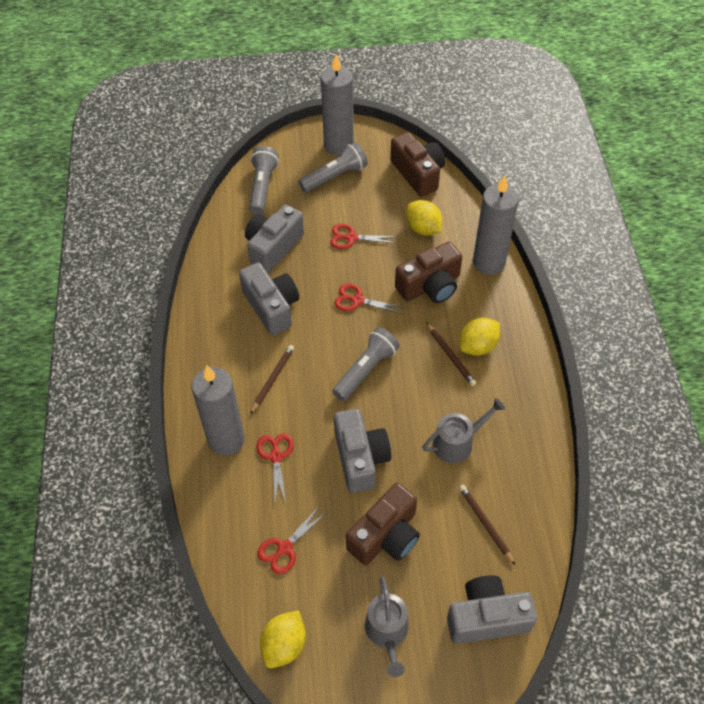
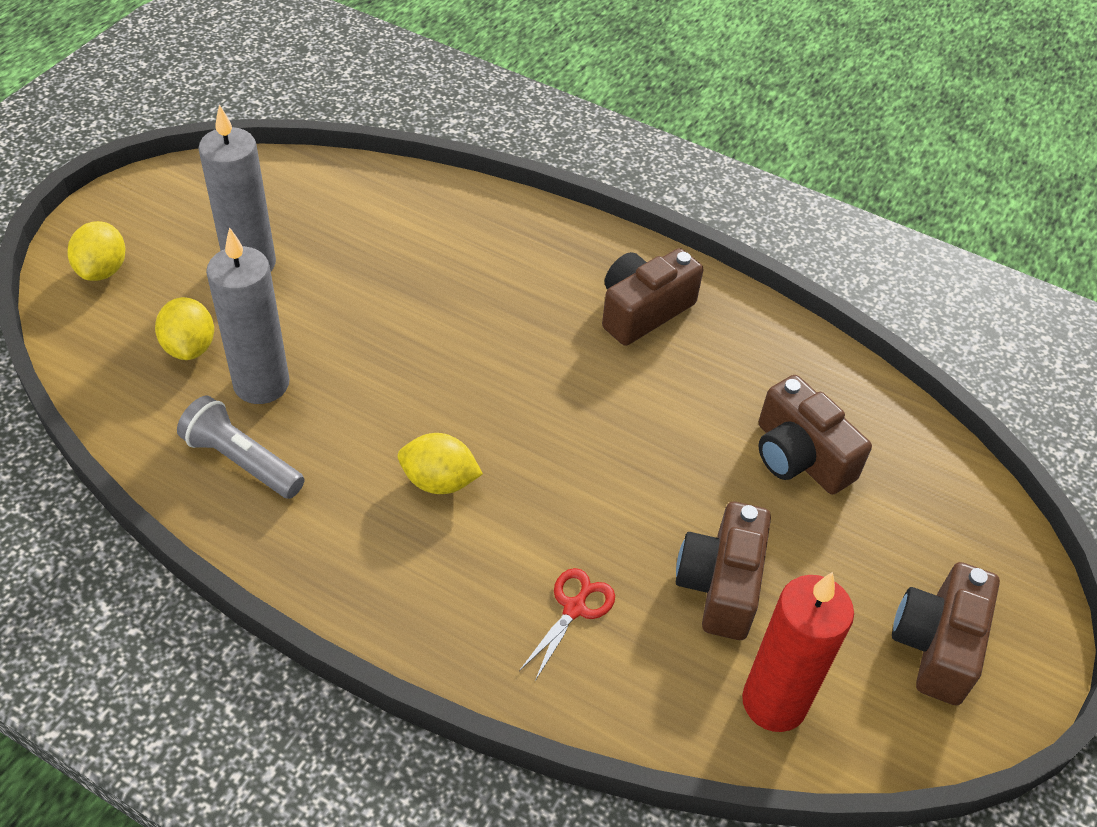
brown camera: [346,483,420,565] [390,132,445,197] [395,242,462,303] = 3 -> [602,248,703,346] [676,502,771,640] [758,375,872,495] [892,562,1000,705] = 4
brown pencil: [250,345,294,414] [426,322,476,386] [459,485,515,565] = 3 -> none = 0
grey camera: [239,263,299,335] [245,205,304,273] [334,409,391,493] [447,575,537,644] = 4 -> none = 0
grey candle: [191,365,245,456] [321,54,354,156] [473,175,519,275] = 3 -> [198,104,276,271] [206,227,290,404] = 2
grey flashlight: [249,146,279,215] [298,142,368,192] [332,327,400,401] = 3 -> [177,396,305,499] = 1
grey watering can: [365,576,409,677] [422,398,505,463] = 2 -> none = 0
red candle: none = 0 -> [742,572,854,732] = 1
red scissors: [257,433,294,503] [257,505,327,574] [330,224,398,249] [334,284,403,314] = 4 -> [519,568,615,681] = 1

